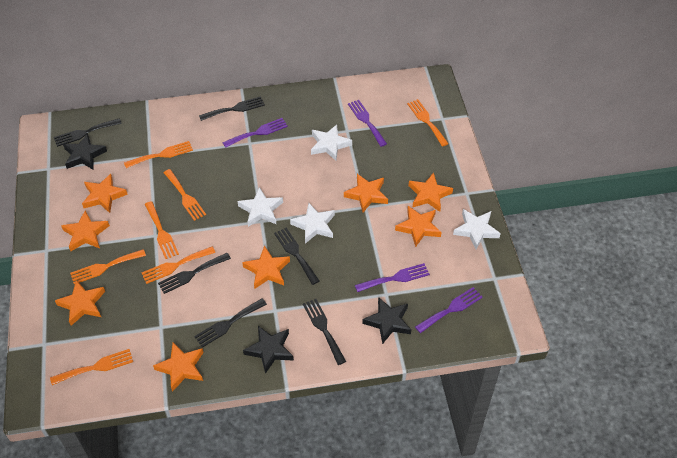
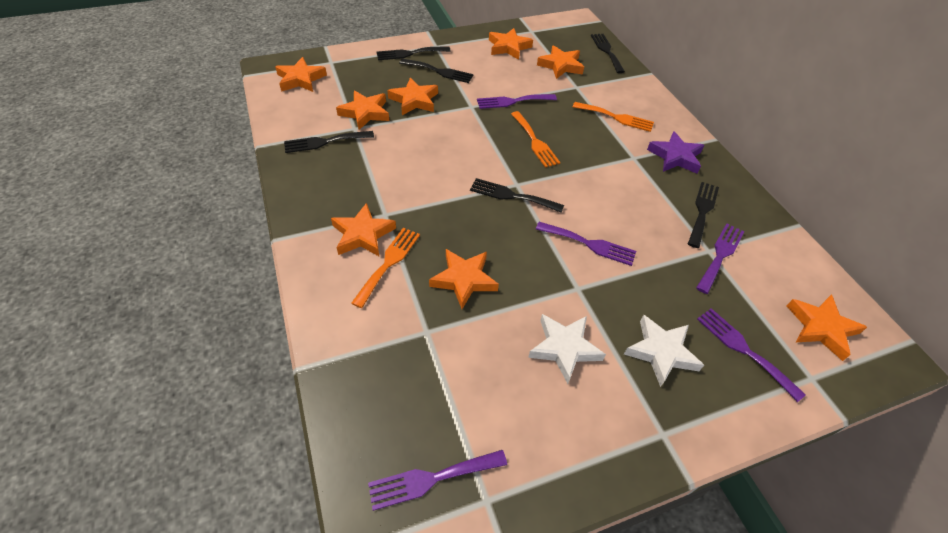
black star: [63,134,107,170] [243,326,294,374] [362,297,411,344] = 3 -> none = 0
orange fork: [50,349,133,385] [70,249,146,284] [124,141,193,168] [142,247,215,284] [144,201,179,259] [163,169,206,221] [407,99,449,146] = 7 -> [351,228,420,308] [511,111,560,168] [573,102,654,132] = 3
purple fork: [222,118,288,148] [348,100,387,147] [355,263,430,292] [415,287,483,333] = 4 -> [368,450,507,511] [477,94,557,109] [536,222,636,266] [696,223,745,294] [697,308,806,402] = 5
purple star: none = 0 -> [647,131,704,174] = 1
white star: [238,187,283,227] [290,203,335,244] [311,124,352,161] [453,209,501,250] = 4 -> [528,314,606,384] [624,315,704,387] = 2

